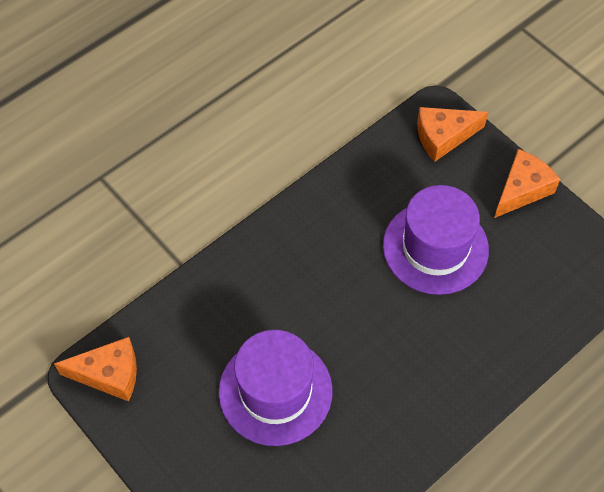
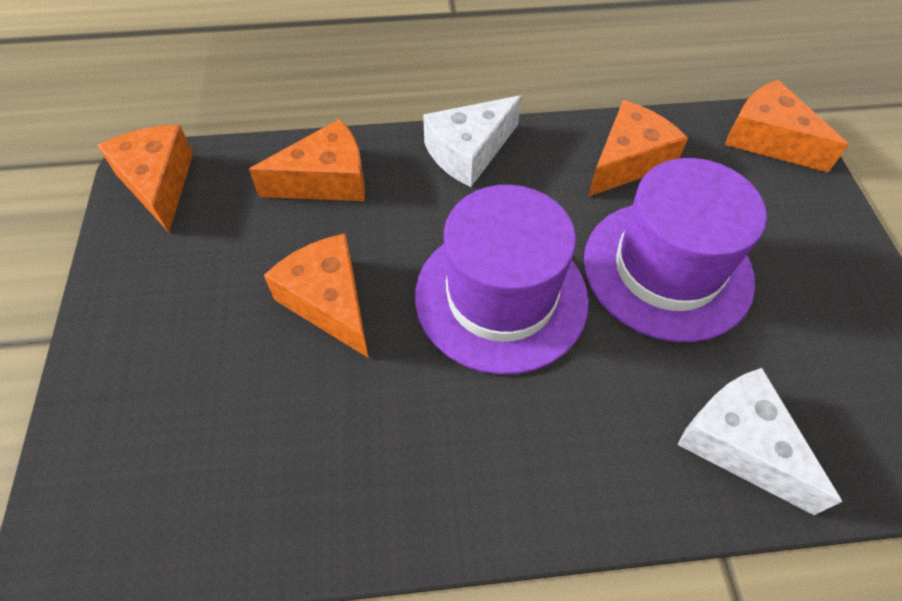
orange cheese: [54,337,137,402] [417,107,488,162] [494,149,560,218] = 3 -> [97,125,193,232] [249,119,365,201] [264,234,369,358] [588,100,688,197] [725,80,849,172] = 5
white cheese: none = 0 -> [423,95,522,187] [677,368,842,515] = 2

